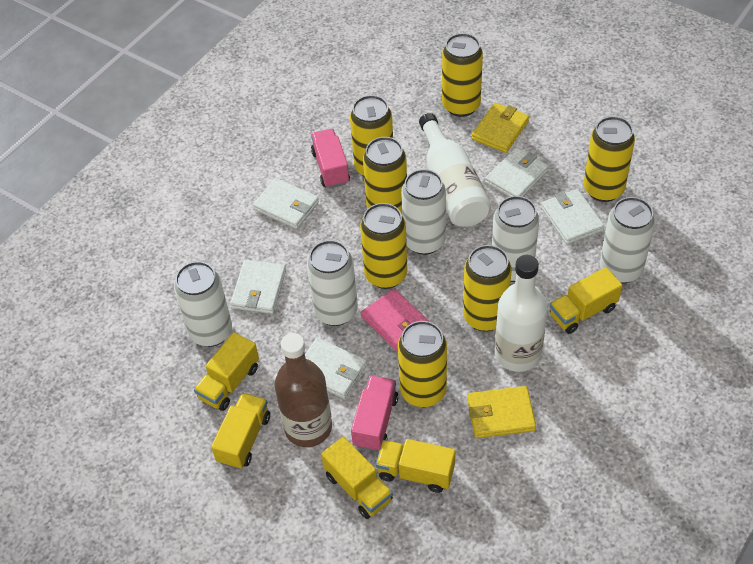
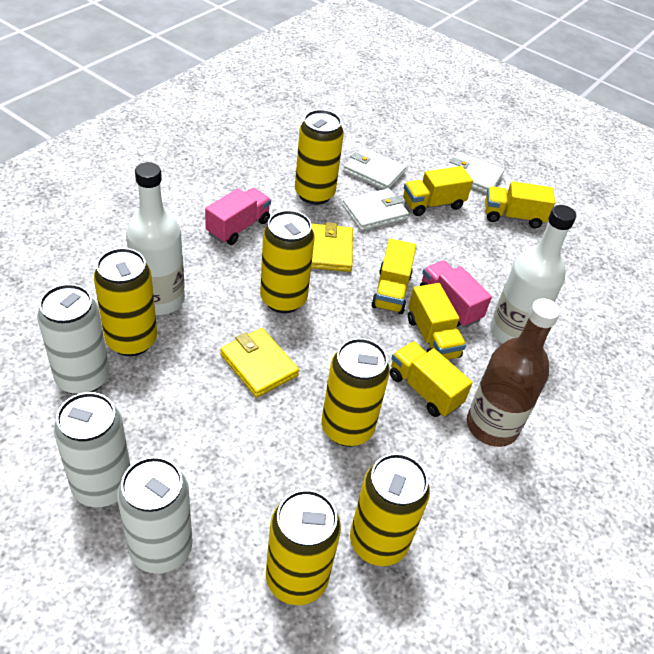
pink wallet: [361,289,430,352] = 1 -> none = 0
white can: [174,261,232,347] [307,240,358,326] [401,169,446,255] [492,196,539,282] [600,197,655,284] = 5 -> [37,284,110,395] [54,392,130,507] [117,457,193,574] = 3
white wallet: [230,260,286,314] [253,178,319,229] [305,338,367,399] [485,148,549,197] [541,189,604,245] = 5 -> [342,188,409,231] [343,147,406,190] [448,152,504,194] = 3
yellow can: [350,95,393,176] [360,203,407,289] [363,137,407,215] [398,321,447,407] [442,33,483,117] [463,245,512,331] [584,116,635,202] = 7 -> [94,248,157,356] [260,210,315,313] [266,490,341,605] [295,110,344,205] [322,338,390,447] [350,453,430,566] = 6

